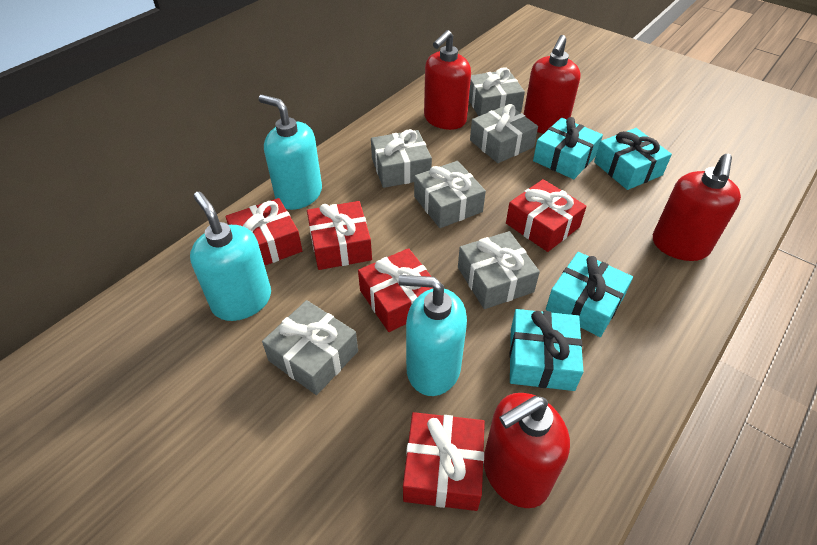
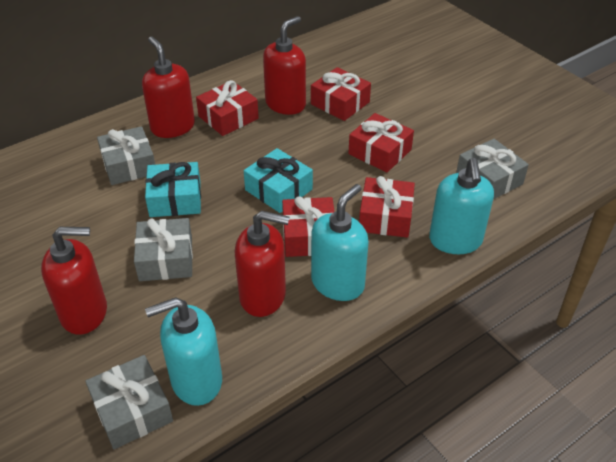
grey gift: [262,300,358,395] [371,129,432,188] [414,161,486,228] [458,231,540,309] [469,67,525,116] [470,104,538,163] = 6 -> [85,355,173,449] [97,126,155,185] [134,218,193,281] [456,139,529,199] = 4
turquoise gift: [509,309,584,391] [533,117,603,179] [546,252,633,337] [594,128,672,190] = 4 -> [145,162,201,217] [244,148,313,213] = 2

